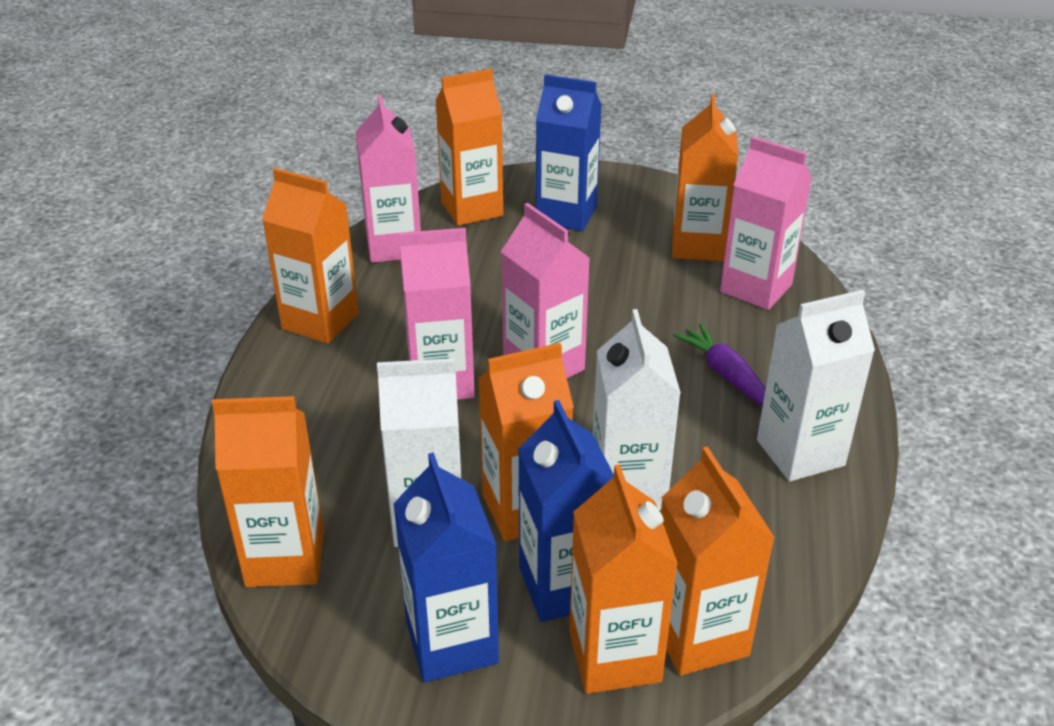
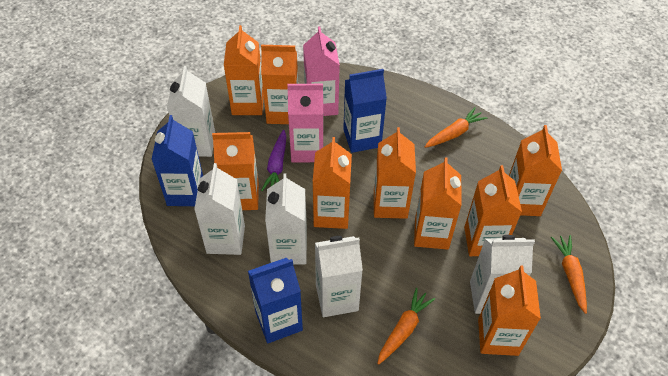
orange carrot: none = 0 -> [377,288,435,365] [425,107,487,148] [551,235,587,314] = 3
orange carton: [212,396,324,587] [262,168,359,344] [435,69,503,226] [478,343,574,541] [569,464,678,694] [661,446,775,676] [672,94,738,261] = 7 -> [212,132,259,210] [224,25,264,115] [261,45,298,124] [313,137,352,229] [374,127,416,219] [414,157,462,250] [464,165,522,256] [478,266,541,356] [509,125,562,216] = 9
pink carton: [355,95,421,263] [399,228,475,400] [501,203,590,378] [720,136,812,310] = 4 -> [287,84,324,163] [303,26,340,116] = 2
white carton: [377,358,462,547] [593,309,681,510] [757,290,875,481] = 3 -> [167,66,215,157] [194,163,245,255] [265,173,307,264] [315,236,363,317] [470,235,535,314] = 5

